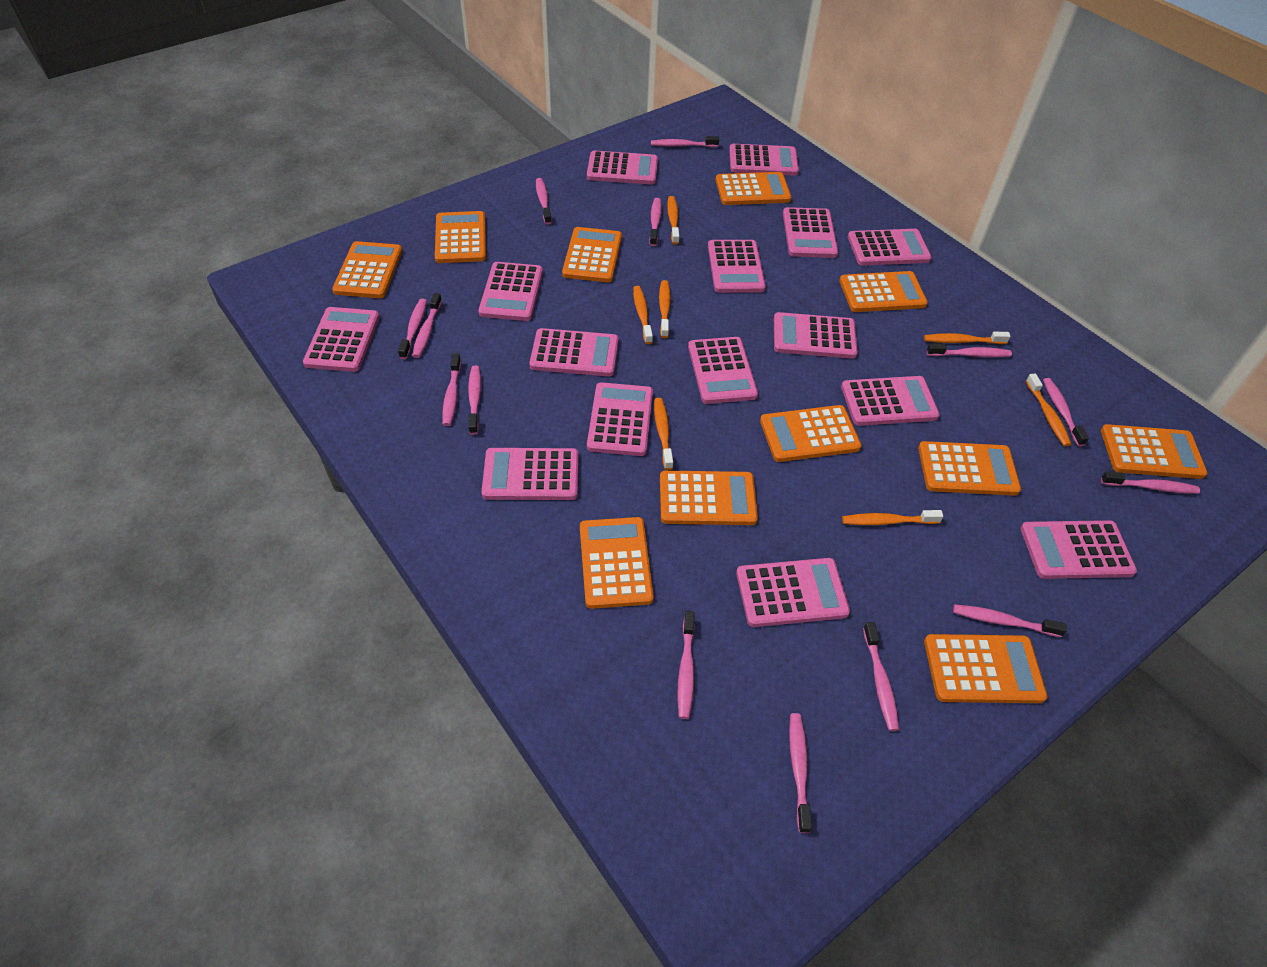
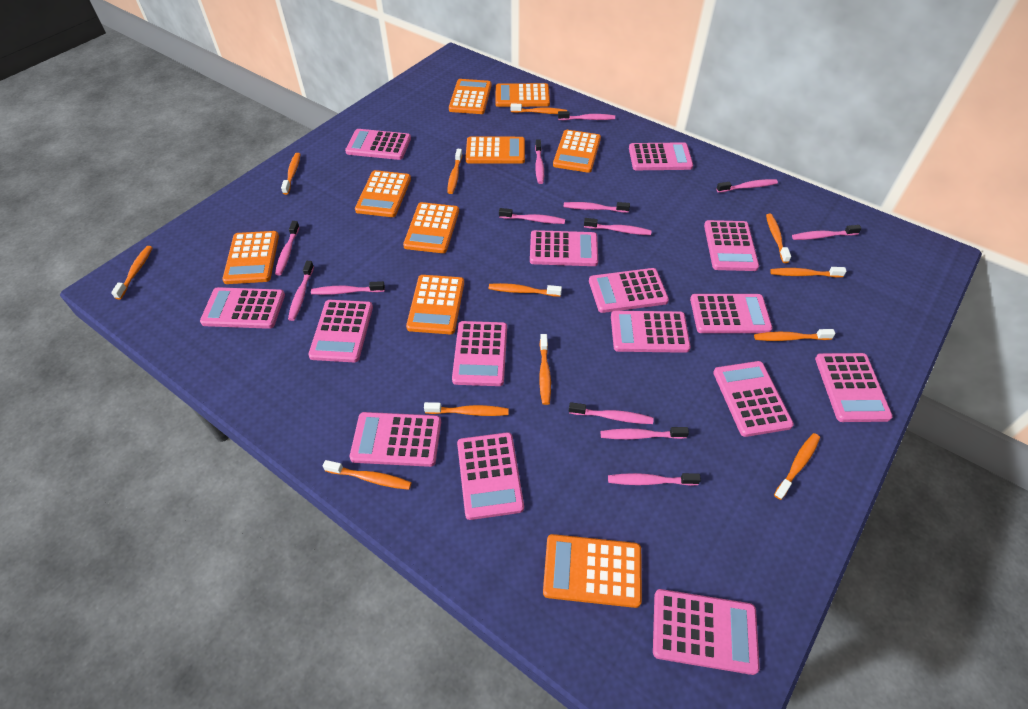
orange calculator: [332,241,402,298] [435,211,486,263] [562,227,622,282] [580,517,654,609] [660,470,758,525] [715,172,791,205] [760,405,862,462] [839,271,928,312] [918,441,1021,496] [924,634,1047,703] [1101,424,1208,479] = 11 -> [222,231,279,284] [355,170,411,217] [403,202,459,253] [406,275,464,334] [449,79,492,114] [465,136,525,164] [496,83,550,107] [543,534,642,608] [553,130,601,173] = 9
orange toothbrush: [633,286,653,344] [654,398,673,470] [659,280,671,338] [667,196,679,245] [842,510,943,525] [924,332,1010,344] [1026,374,1072,447] = 7 -> [111,246,153,299] [281,153,300,195] [323,460,412,490] [424,402,509,416] [447,149,463,194] [489,283,562,297] [511,103,567,114] [539,334,551,405] [754,329,835,341] [766,214,791,263] [770,267,847,278] [774,433,820,500] = 12
pink toothbrush: [398,299,427,359] [412,293,442,358] [442,353,461,426] [468,366,481,435] [536,178,552,225] [649,198,662,246] [651,136,719,147] [678,611,695,719] [789,713,812,833] [863,622,899,731] [927,343,1012,357] [953,604,1067,637] [1043,378,1089,446] [1101,471,1200,494] = 14 -> [275,221,300,276] [288,261,314,321] [311,281,385,295] [499,208,565,224] [535,139,544,184] [558,111,615,120] [564,202,630,213] [569,402,654,424] [584,218,651,235] [601,427,689,439] [608,473,701,486] [716,179,778,193] [792,225,862,240] = 13

